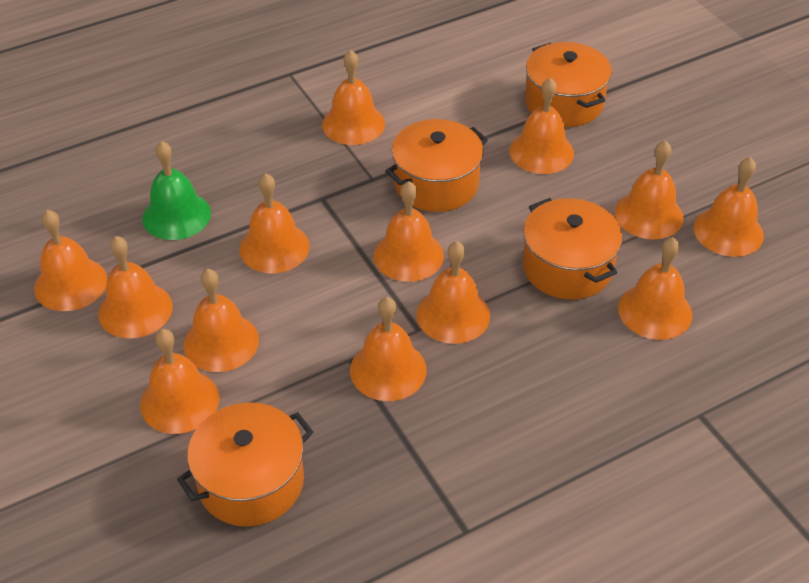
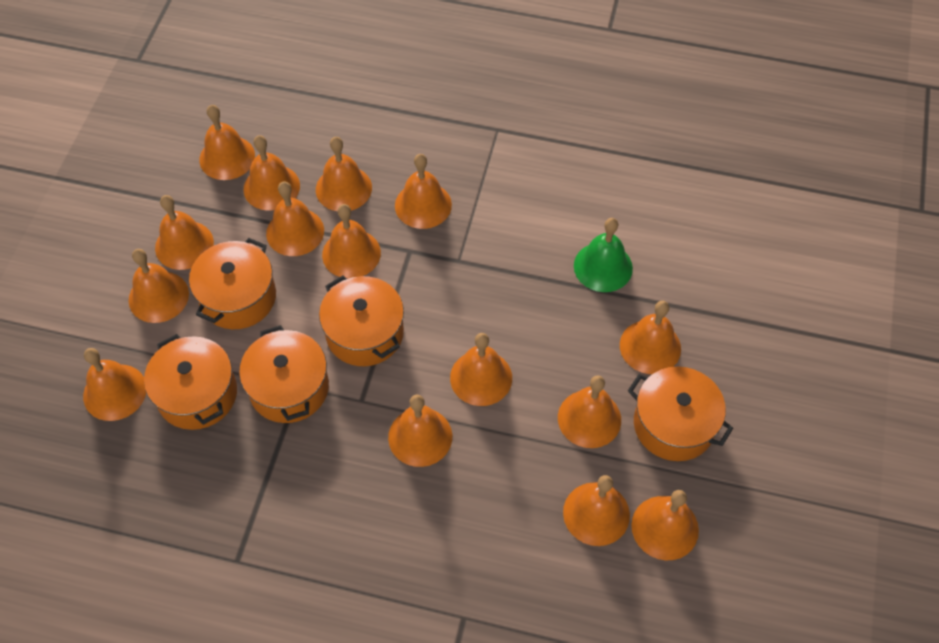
orange bell: [34,210,107,311] [98,236,173,338] [140,329,219,434] [183,269,259,372] [239,173,310,273] [322,50,385,145] [350,297,427,401] [374,181,444,282] [416,241,490,344] [509,77,574,174] [615,140,684,239] [618,237,692,340] [693,157,764,257] = 13 -> [83,348,146,421] [129,249,189,323] [155,195,214,270] [199,105,255,180] [244,135,300,211] [266,181,324,256] [316,137,372,211] [322,204,381,279] [388,394,452,467] [395,154,452,229] [450,333,512,406] [558,376,621,448] [563,475,630,546] [620,301,681,374] [631,490,699,560] = 15
orange pot: [177,403,313,527] [385,119,488,212] [522,198,622,299] [525,42,612,127] = 4 -> [144,334,237,430] [189,238,276,329] [239,325,329,423] [319,276,404,366] [628,366,733,461] = 5

